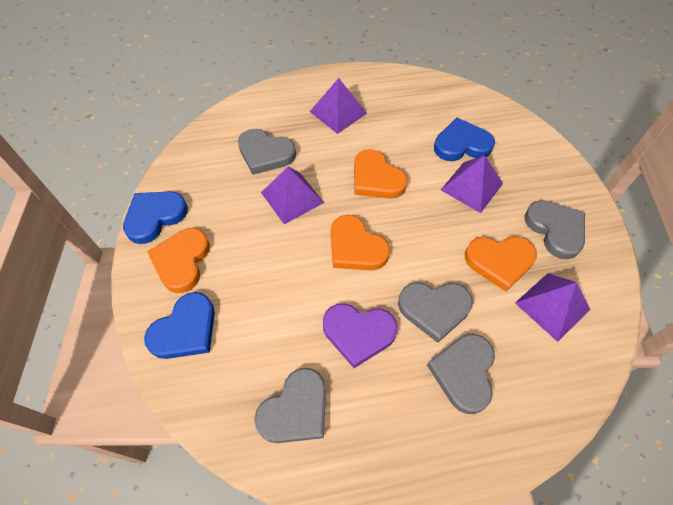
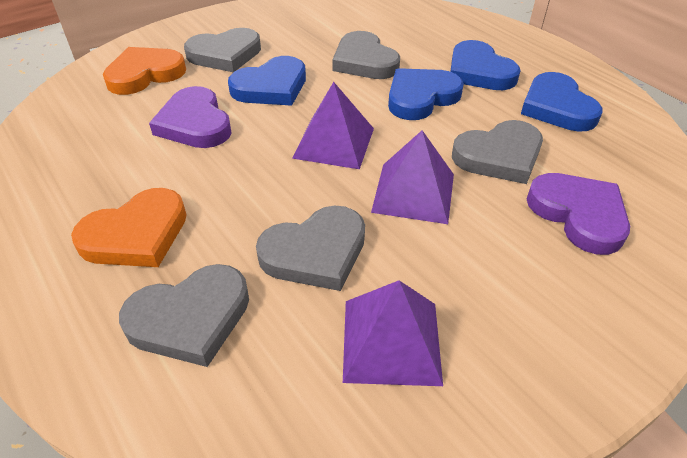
blue heart: [123,192,188,244] [144,292,215,359] [434,118,495,161] = 3 -> [228,56,306,106] [388,68,464,120] [450,40,520,90] [521,72,602,132] = 4
orange heart: [147,228,210,293] [331,215,390,270] [354,149,408,199] [465,236,537,292] = 4 -> [71,188,187,267] [103,47,186,95] = 2
purple heart: [323,303,398,368] = 1 -> [149,86,232,148] [527,173,630,255] = 2
purple pyramid: [261,167,324,224] [310,78,367,134] [441,155,503,213] [515,273,591,342] = 4 -> [292,82,374,169] [343,281,443,386] [371,130,454,224] = 3

